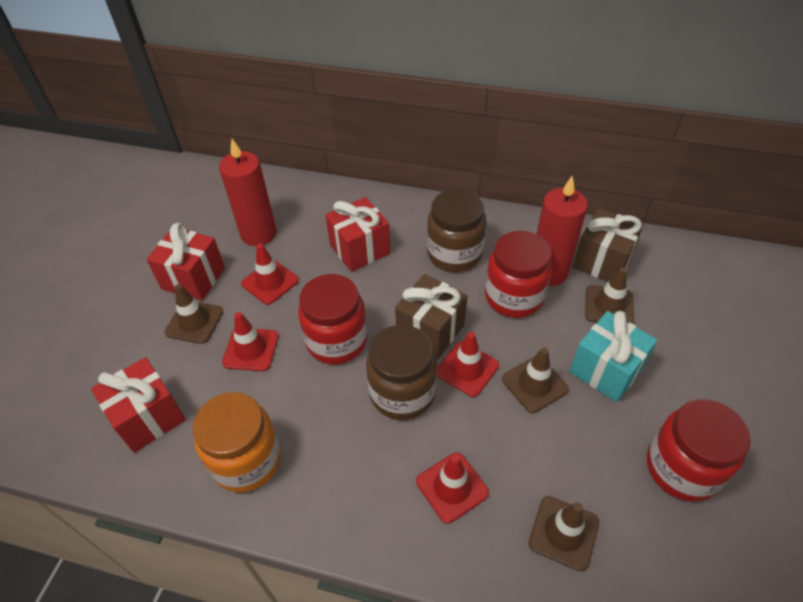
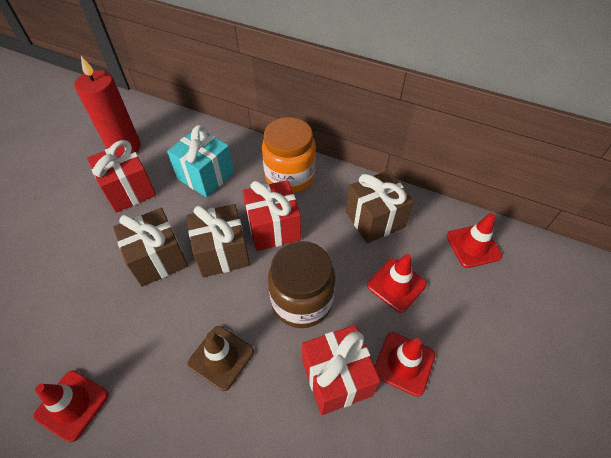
brown gift: [395,274,467,359] [573,208,644,282] = 2 -> [113,208,188,287] [187,204,250,278] [346,170,414,243] = 3
brown jar: [366,325,437,420] [427,189,487,272] = 2 -> [268,241,335,328] = 1
brown traffic cone: [165,284,223,344] [502,347,569,413] [529,496,599,571] [585,267,634,324] = 4 -> [188,326,254,391] = 1
red candle: [219,139,277,246] [537,176,588,286] = 2 -> [74,56,141,153] = 1
red jar: [298,274,367,364] [485,231,552,318] [647,399,751,502] = 3 -> none = 0

